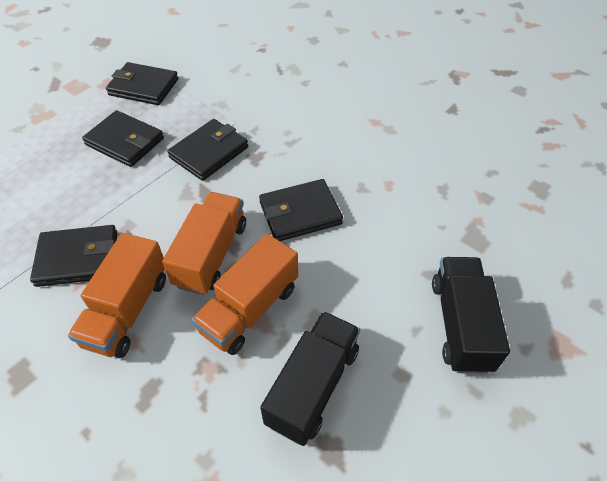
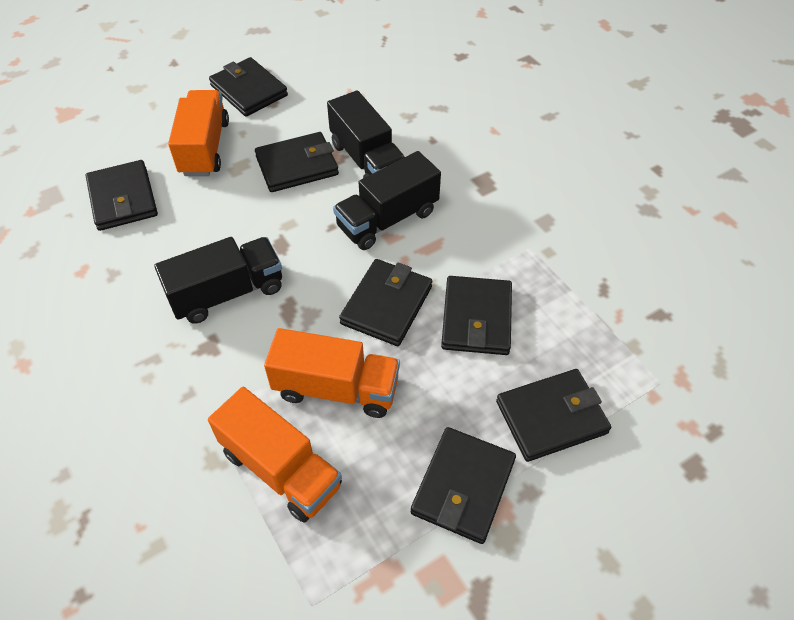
black truck: [260,311,360,446] [432,257,510,374] = 2 -> [154,237,282,324] [327,90,405,178] [333,151,441,250] = 3
black wallet: [30,225,117,287] [82,110,164,167] [106,62,178,105] [167,119,248,181] [259,179,343,241] = 5 -> [86,160,158,231] [209,57,288,116] [255,132,339,192] [339,259,432,346] [411,427,516,544] [441,276,512,355] [496,369,611,462] = 7

